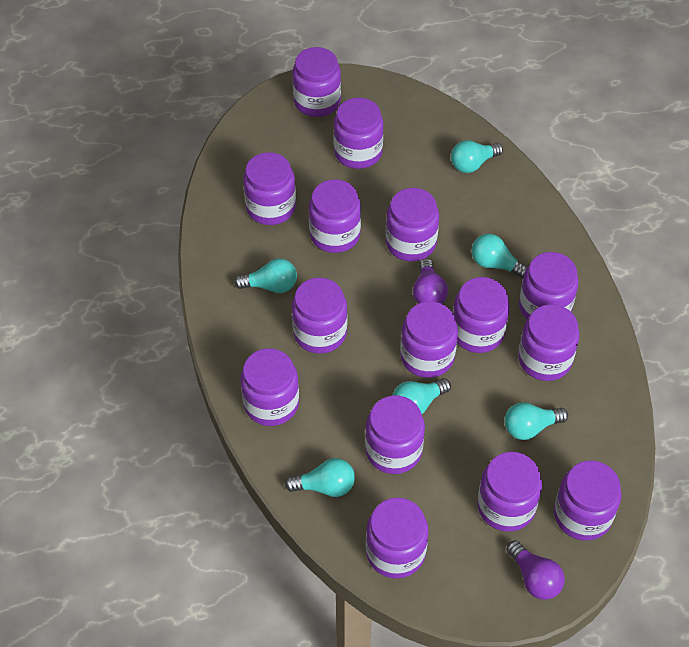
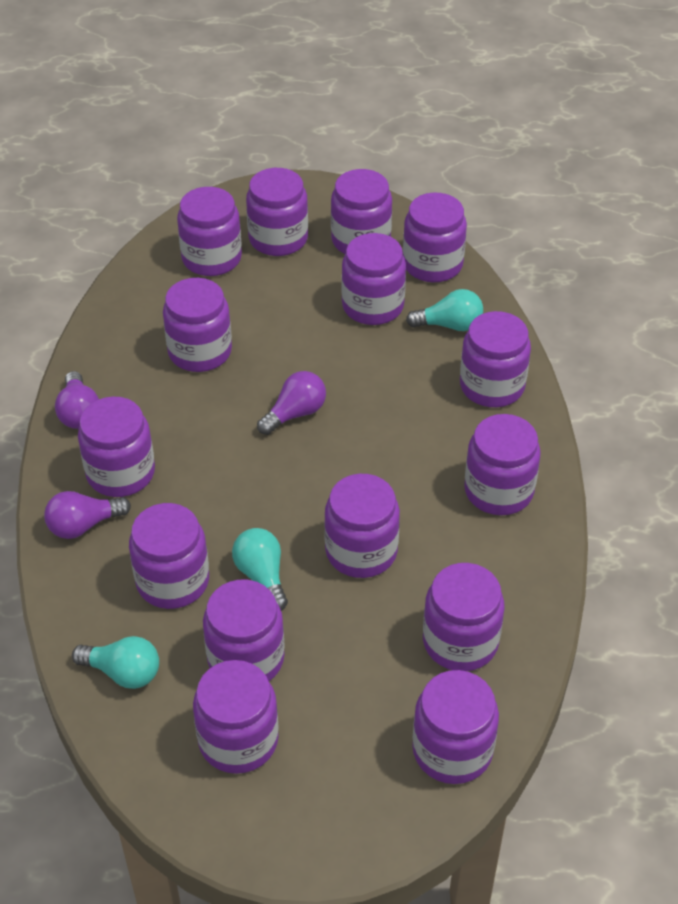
purple light bulb: [413,258,448,304] [507,540,565,600] = 2 -> [44,491,131,539] [55,371,99,429] [257,371,326,435] = 3
turquoise light bulb: [234,258,297,293] [285,458,355,497] [392,378,451,414] [451,140,503,173] [471,234,528,278] [504,402,568,440] = 6 -> [72,636,159,689] [232,528,288,611] [406,289,483,331] = 3

